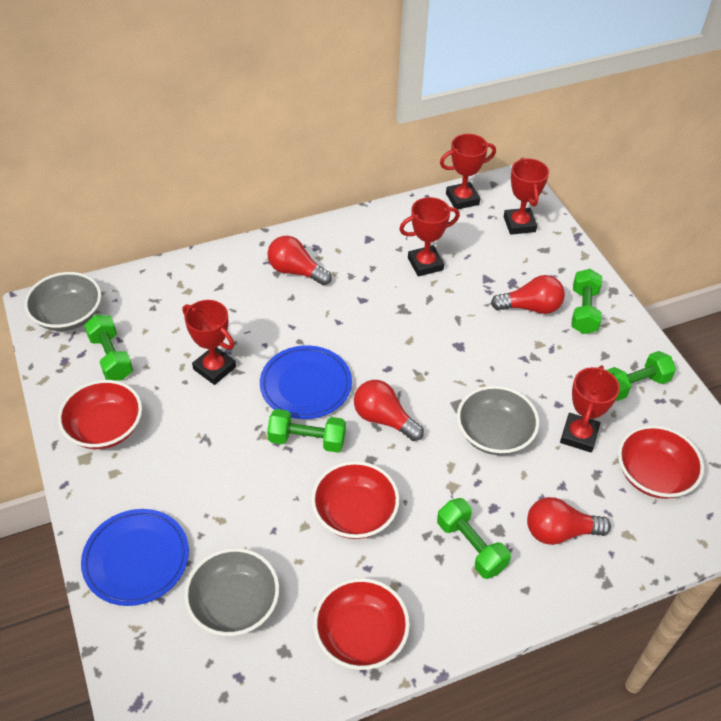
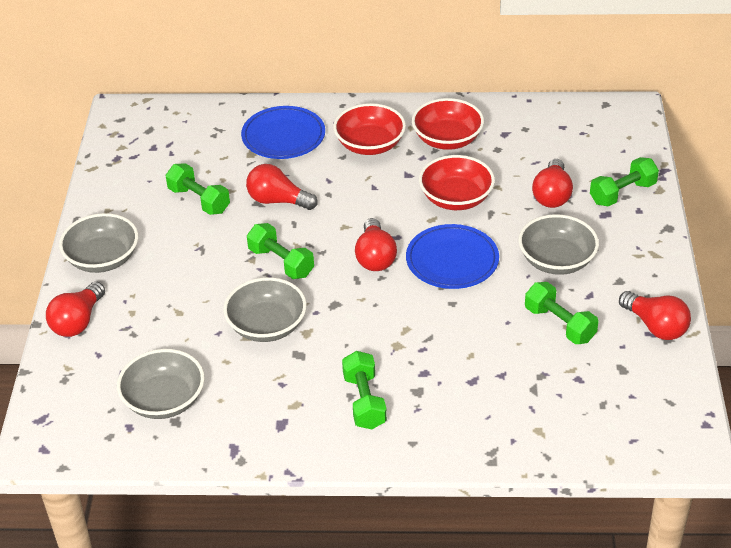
grey bowl: [25,272,101,331] [184,548,279,636] [457,386,539,455] = 3 -> [59,213,138,273] [117,349,204,419] [223,277,307,342] [519,214,599,275] = 4
red bowl: [58,380,142,449] [311,461,399,539] [313,578,410,670] [618,425,704,499] = 4 -> [333,103,406,155] [412,98,484,150] [419,155,495,210] = 3
red light bulb: [267,236,332,285] [354,380,424,441] [491,275,565,314] [527,497,611,545] = 4 -> [46,282,105,337] [246,164,318,210] [355,218,397,271] [532,159,573,208] [619,291,691,340] = 5
red trophy: [183,300,236,385] [399,197,460,276] [440,134,496,210] [504,158,549,235] [560,365,620,452] = 5 -> none = 0

